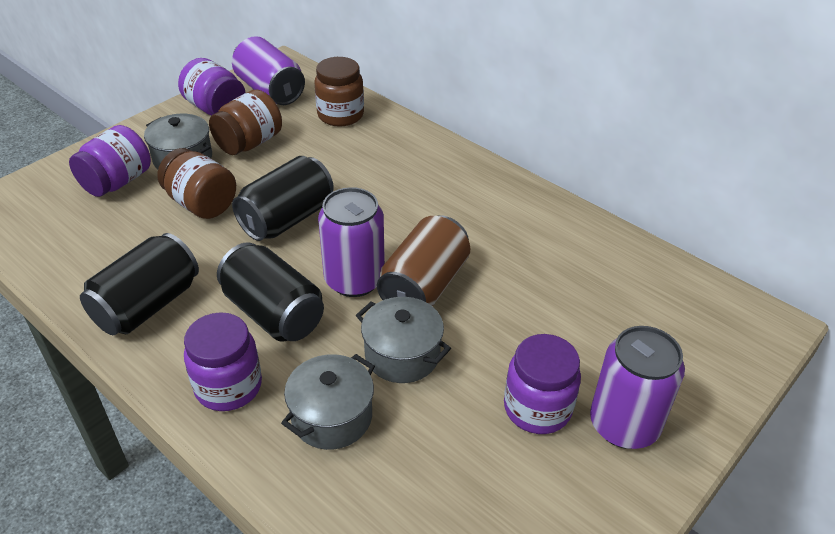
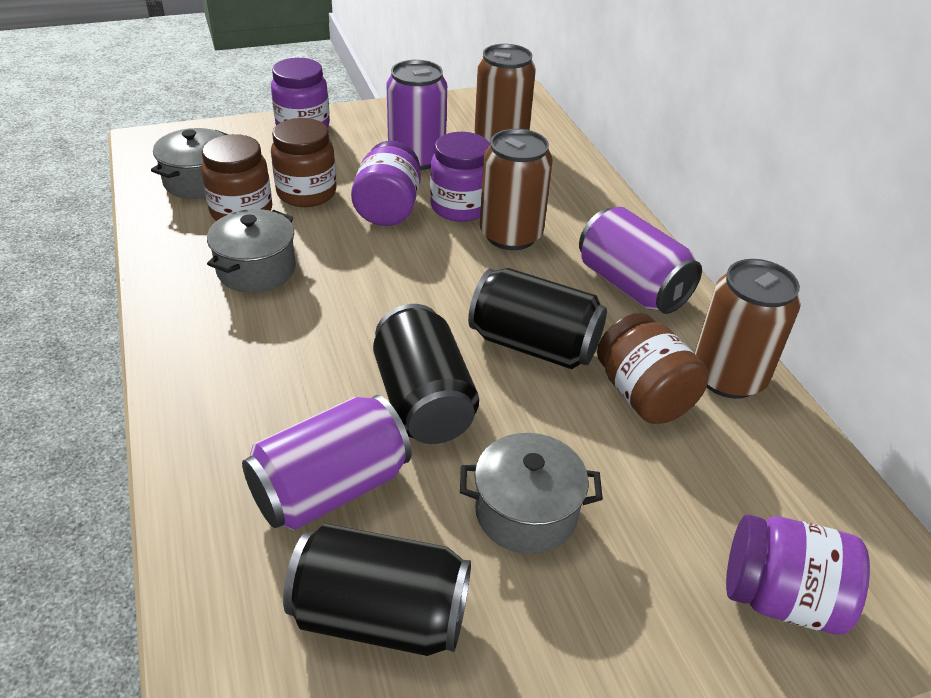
brown can: [377,215,470,306] = 1 -> [474,44,536,144] [480,129,553,250] [695,259,800,399] = 3

